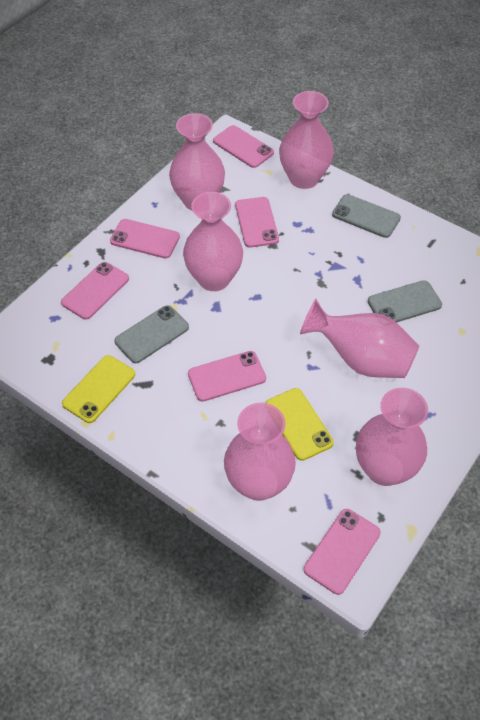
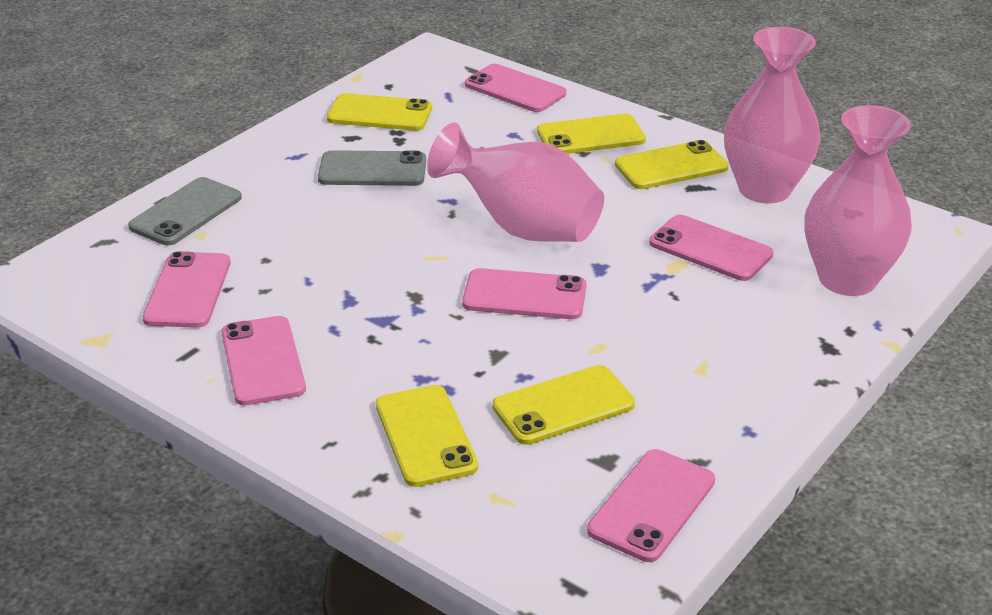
grey phone: [114,305,189,363] [332,194,401,238] [368,280,442,323] = 3 -> [128,177,242,245] [318,150,426,186] = 2
pink vase: [169,113,225,211] [183,192,243,291] [224,403,296,501] [279,91,334,189] [300,299,419,378] [356,388,428,486] = 6 -> [427,122,604,242] [724,27,821,203] [804,105,912,296] = 3
yellow phone: [62,355,135,423] [266,388,334,461] = 2 -> [327,93,432,131] [376,385,478,487] [493,365,635,445] [537,114,646,154] [615,140,729,189] = 5

